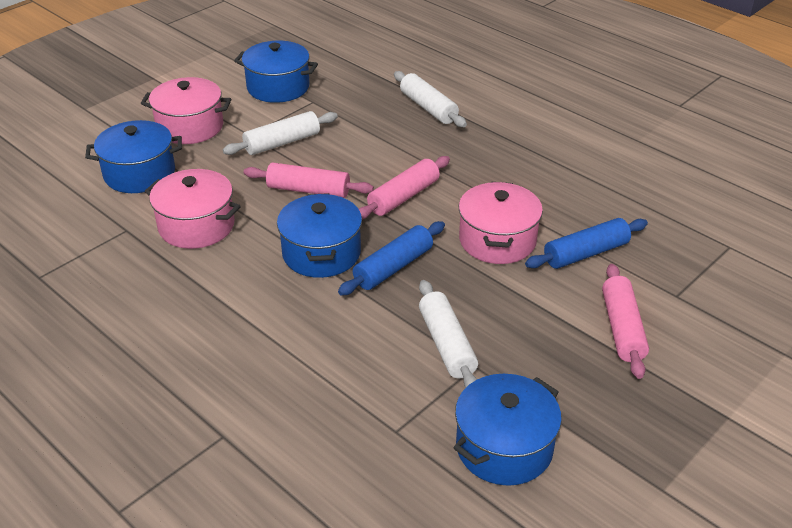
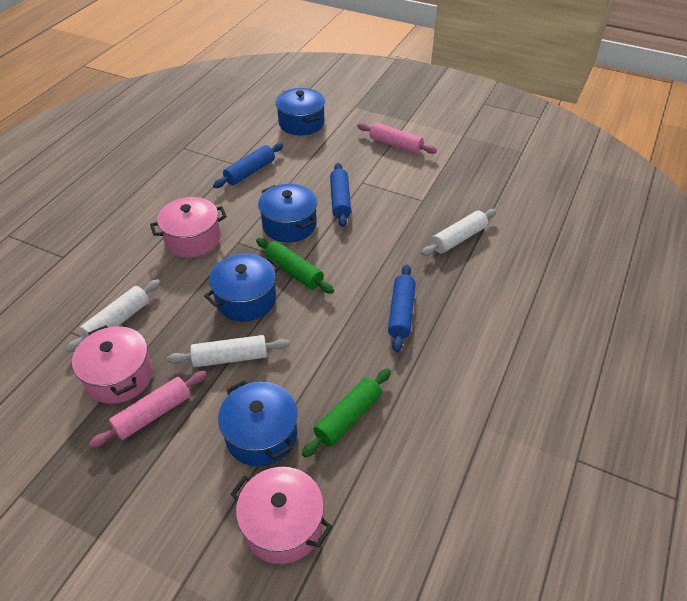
blue rolling pin: [338,221,445,296] [525,218,648,269] = 2 -> [213,143,283,188] [330,163,351,227] [388,264,416,353] = 3
green rolling pin: none = 0 -> [256,238,334,294] [302,369,391,458] = 2
pink rolling pin: [244,162,374,198] [359,156,450,220] [602,264,649,379] = 3 -> [89,371,207,448] [357,122,437,154] = 2

